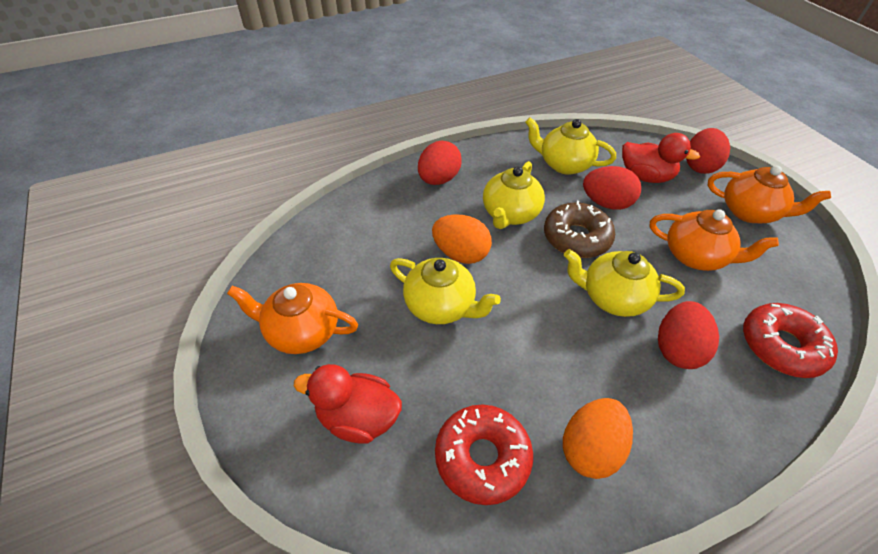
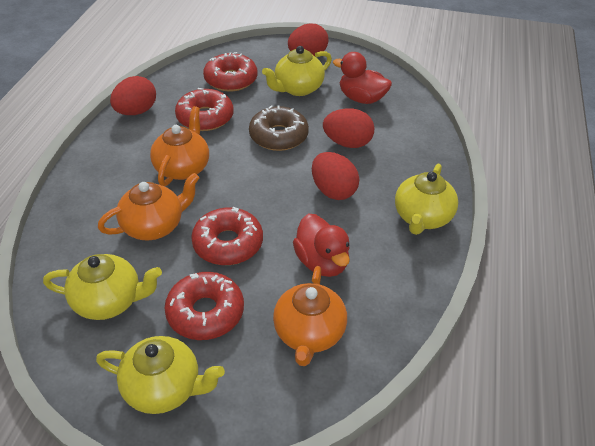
orange egg: [432,214,492,264] [563,398,633,479] = 2 -> none = 0
red donut: [435,405,533,505] [743,303,838,378] = 2 -> [164,272,244,340] [175,88,234,131] [191,207,263,265] [203,52,258,92] = 4

